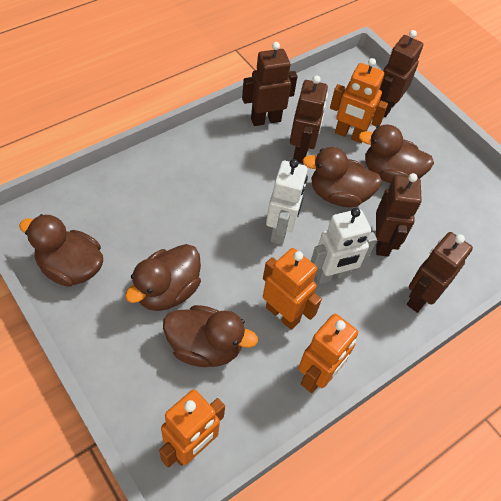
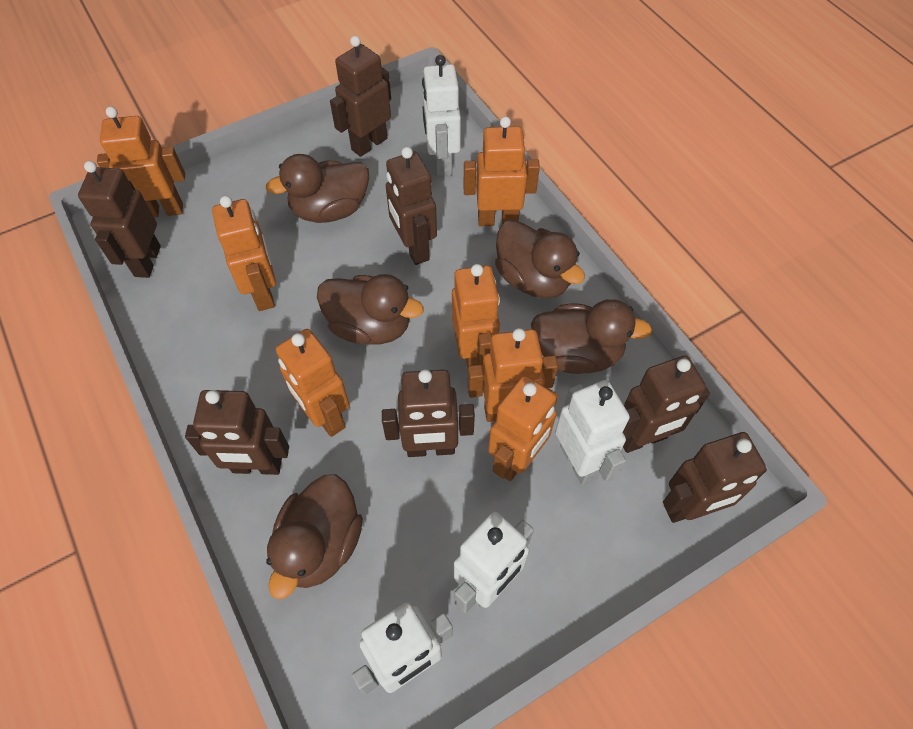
brown robot: [242,42,298,126] [290,75,328,163] [376,173,422,257] [379,30,423,117] [407,232,473,313] = 5 -> [78,161,161,278] [185,390,289,475] [330,36,391,157] [382,369,475,457] [386,147,437,265] [623,356,710,453] [663,432,767,523] = 7
orange robot: [159,389,225,468] [263,248,322,330] [298,314,358,393] [330,58,388,143] = 4 -> [97,106,185,217] [212,196,276,311] [276,329,350,437] [452,264,500,368] [464,116,540,226] [468,328,558,422] [488,375,558,481] = 7
white robot: [266,159,308,245] [311,208,377,284] = 2 -> [352,602,453,694] [422,55,461,176] [454,512,534,613] [555,380,630,486] = 4

